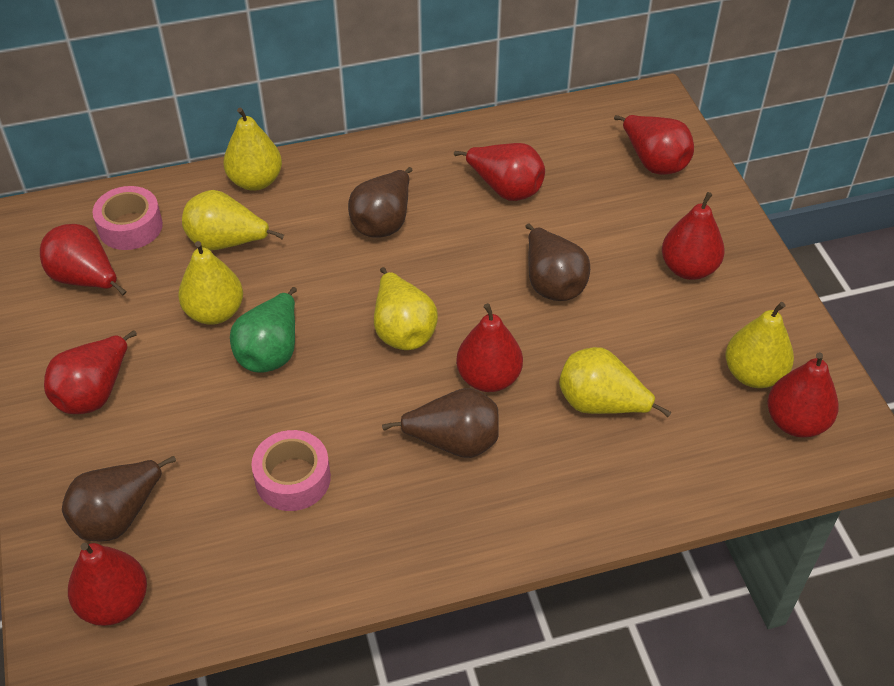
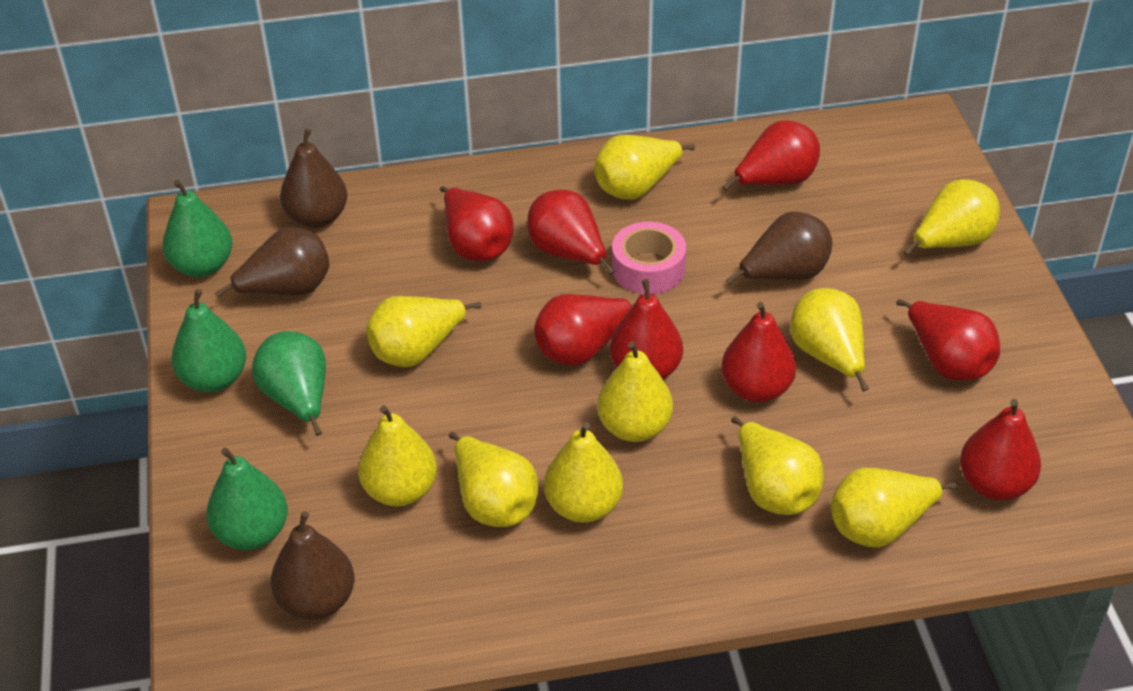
green pear: [230,287,297,373] = 1 -> [163,180,233,277] [171,289,246,392] [206,448,288,550] [252,331,326,436] = 4
pink tape: [92,186,163,250] [251,430,331,511] = 2 -> [612,221,686,294] = 1
yellow pear: [178,241,243,325] [182,190,284,251] [223,107,282,191] [374,267,438,350] [559,347,671,417] [726,302,794,388] = 6 -> [358,405,437,506] [366,296,481,367] [449,432,538,527] [544,422,623,523] [594,135,695,200] [597,341,673,442] [731,416,824,515] [790,288,869,392] [831,468,958,548] [904,179,1000,256] = 10

